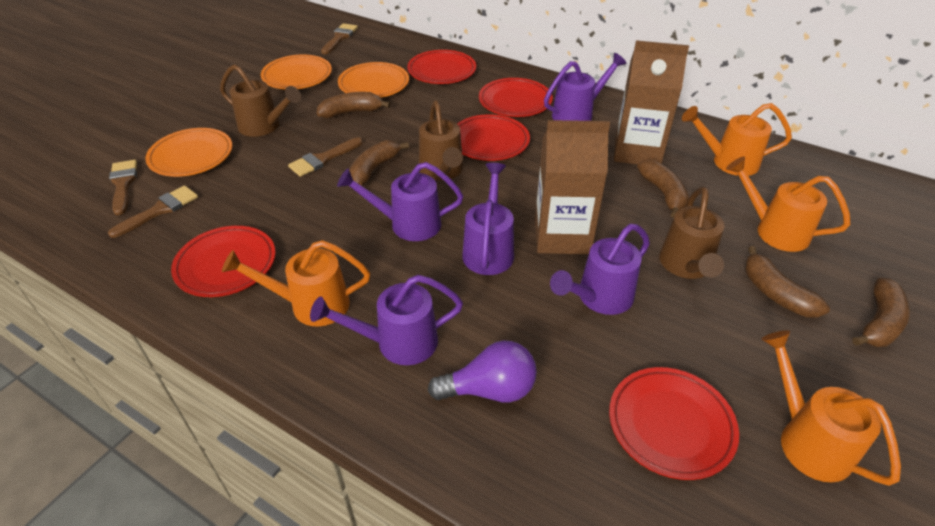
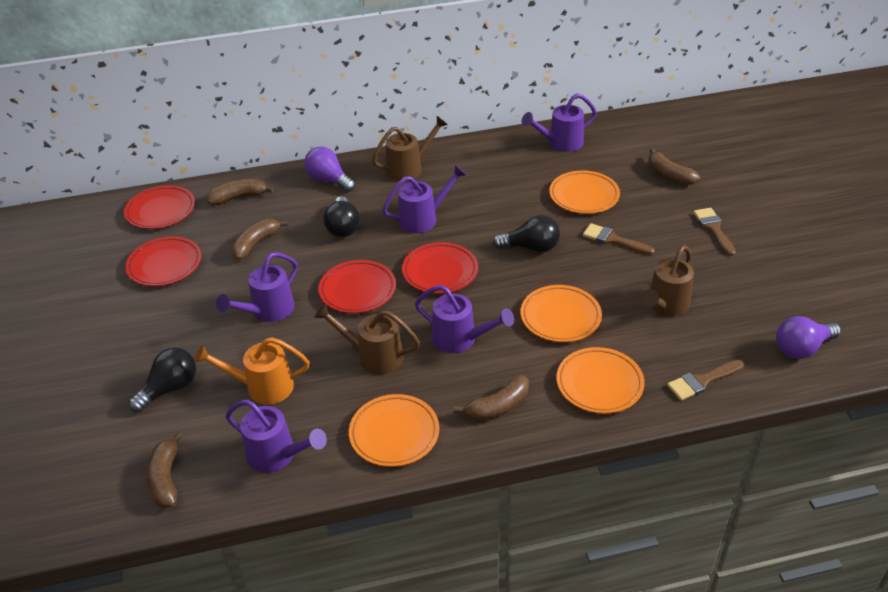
black light bulb: none = 0 -> [128,347,196,412] [323,196,360,237] [493,215,560,253] = 3
brown brush: [108,185,198,238] [109,160,137,215] [288,137,363,177] [321,23,358,54] = 4 -> [583,223,655,255] [667,360,744,401] [693,208,736,256] = 3
brown carton: [535,120,610,254] [614,40,689,164] = 2 -> none = 0
orange plate: [145,128,232,177] [261,54,332,89] [338,62,409,98] = 3 -> [349,394,439,467] [521,285,602,342] [549,170,620,214] [556,347,645,414] = 4
orange watering can: [222,240,370,326] [682,103,792,176] [726,156,851,252] [762,330,901,486] = 4 -> [194,337,310,405] = 1
purple light bulb: [428,340,537,402] = 1 -> [304,147,355,192] [776,316,841,359] = 2
red plate: [171,226,276,297] [407,50,476,84] [457,114,530,161] [479,78,553,117] [609,367,739,480] = 5 -> [124,185,195,229] [125,236,201,286] [318,260,396,313] [402,242,478,294] = 4

